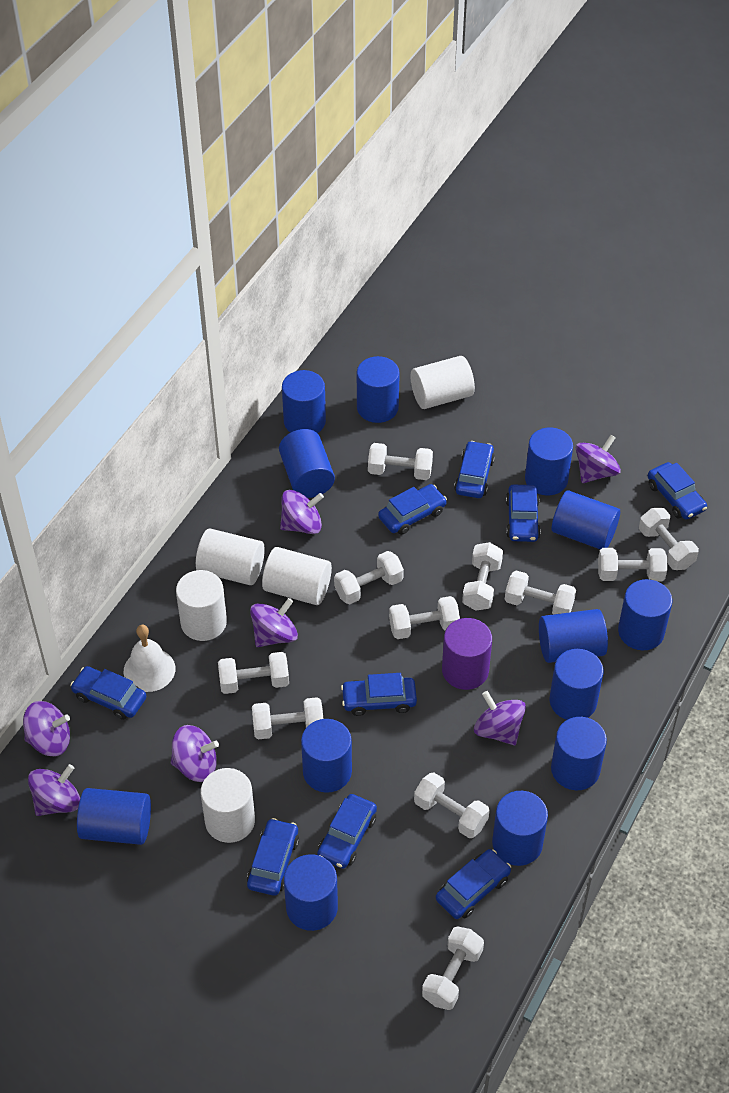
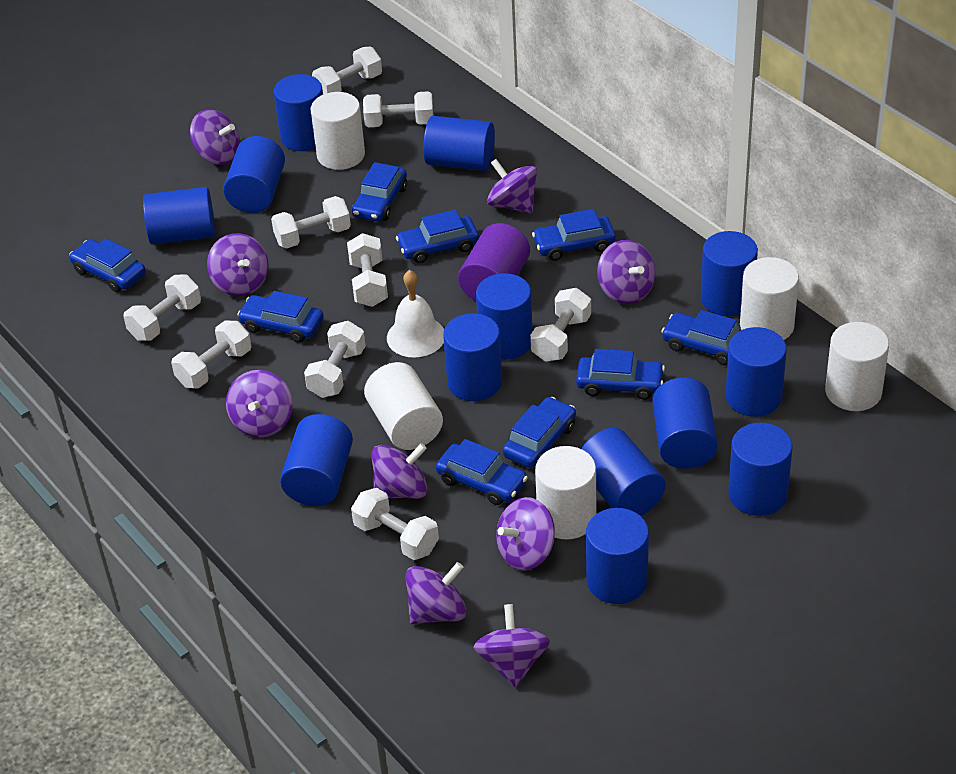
purple spinning top: [23,701,70,756] [28,764,80,816] [171,725,219,782] [250,598,298,647] [280,490,324,534] [474,691,526,745] [576,435,621,483] = 7 -> [190,109,240,165] [207,233,269,296] [226,370,293,437] [372,443,428,499] [405,562,466,624] [473,604,550,688] [487,159,537,214] [496,497,555,570] [597,240,655,304] = 9
white dumbbell: [218,652,289,694] [252,697,323,739] [334,551,404,604] [368,443,433,480] [389,596,460,639] [414,772,490,838] [422,926,484,1010] [462,542,503,611] [505,570,576,614] [598,548,667,582] [639,508,699,570] = 11 -> [123,274,201,341] [171,321,251,388] [271,196,351,249] [304,321,366,398] [312,47,382,95] [347,233,388,307] [351,488,439,560] [363,91,433,127] [530,288,591,362] = 9

